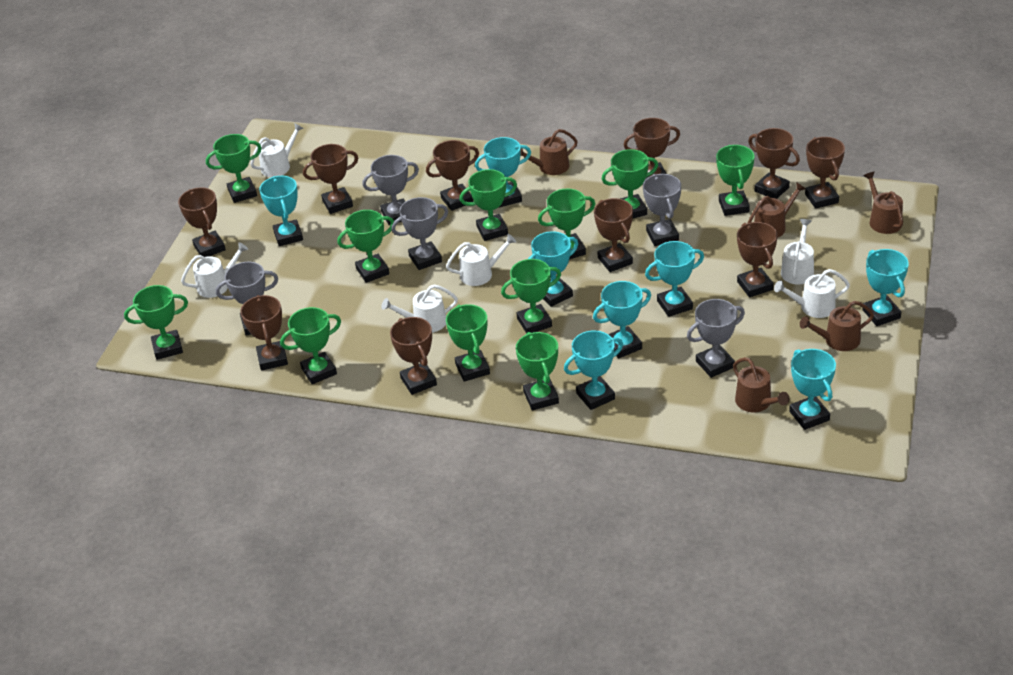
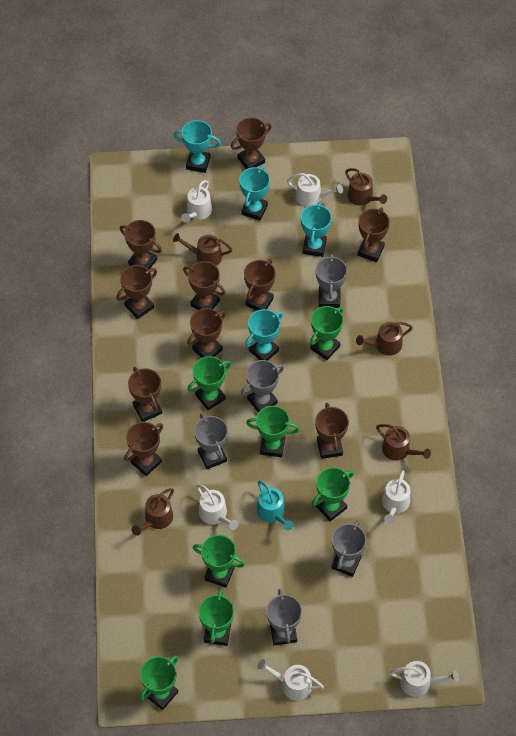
green trophy: [124,285,188,360] [206,134,262,203] [280,307,341,384] [337,210,394,283] [446,304,490,382] [459,169,517,241] [501,259,561,334] [516,332,559,410] [538,188,595,260] [602,149,658,219] [716,145,755,216] = 11 -> [140,655,178,710] [188,356,231,410] [193,535,245,588] [199,589,234,646] [246,406,299,457] [310,306,343,360] [312,467,354,522] = 7
turquoise trophy: [259,176,303,246] [475,137,531,207] [528,231,578,307] [564,330,623,410] [593,281,651,358] [645,241,704,317] [789,349,836,430] [862,249,909,326] = 8 -> [174,120,221,173] [239,166,270,221] [245,309,283,361] [301,202,332,257] = 4
turquoise watering can: none = 0 -> [257,481,294,531] = 1

